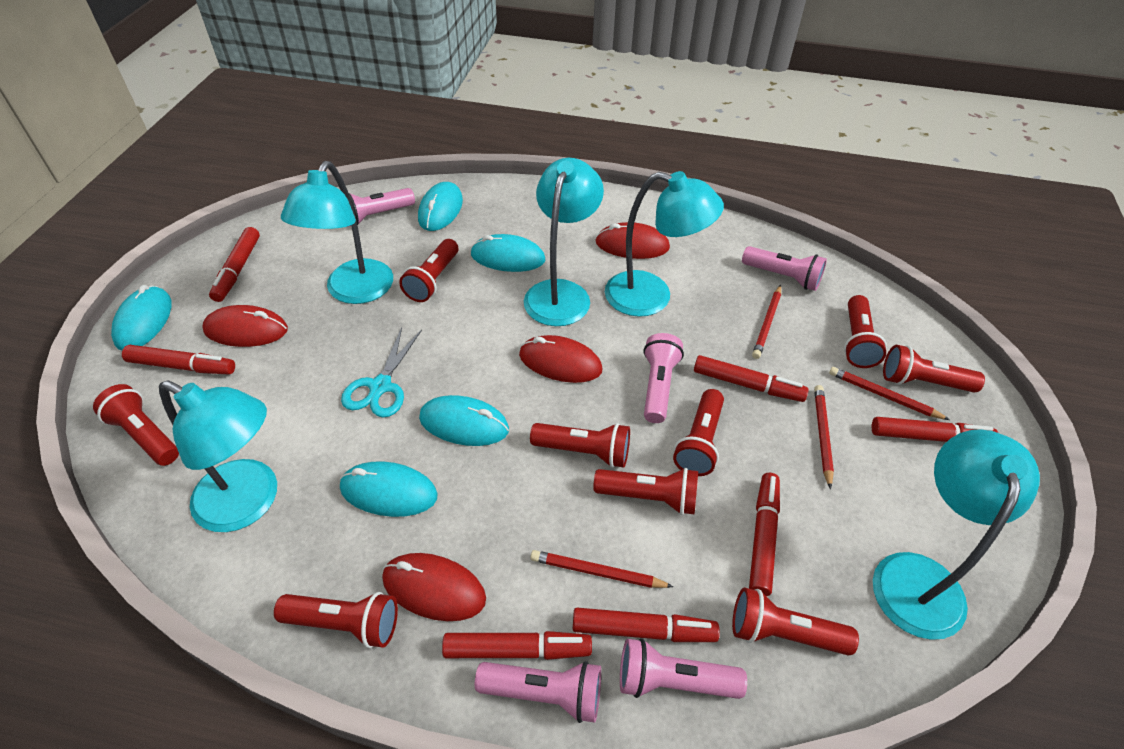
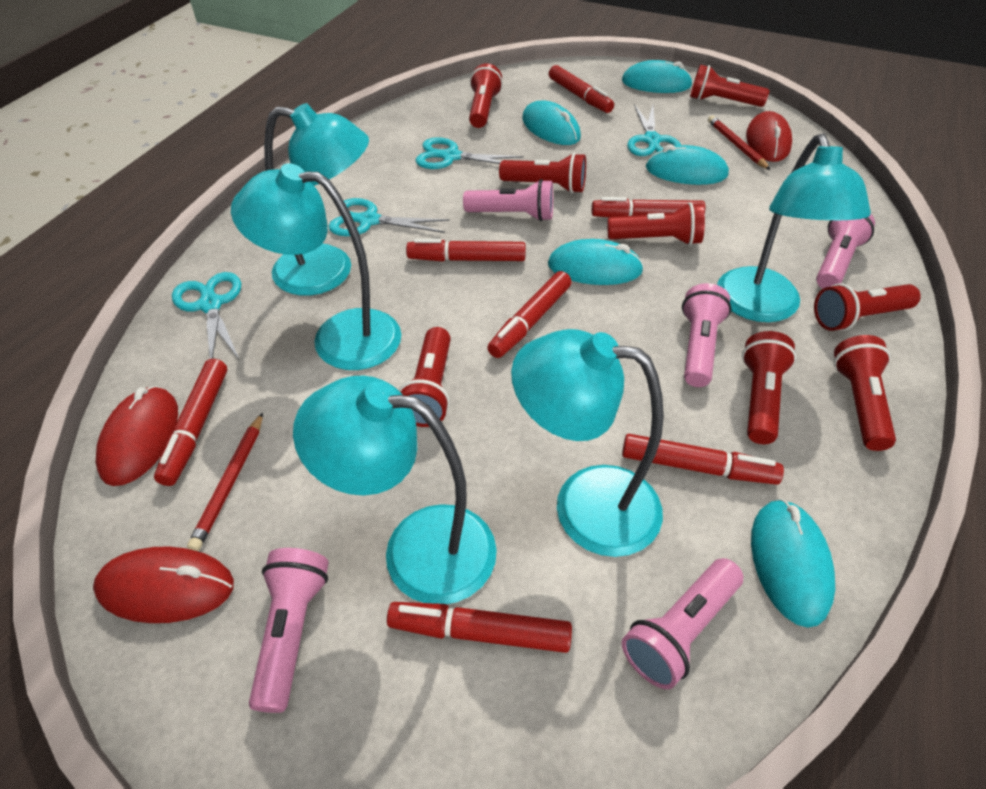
red flashlight: [93,384,179,466] [274,592,398,648] [399,239,458,302] [530,423,630,468] [593,468,698,515] [673,389,724,476] [732,587,859,655] [844,295,887,368] [883,345,985,393] = 9 -> [399,327,451,427] [469,63,503,128] [499,153,586,193] [607,202,705,245] [690,64,770,107] [742,331,796,444] [814,283,921,331] [834,335,896,451] = 8
red mouse: [202,305,288,347] [382,553,486,621] [519,335,602,383] [595,222,670,259] = 4 -> [93,546,234,623] [95,386,178,486] [746,111,792,162] = 3
red pencil: [530,550,674,588] [752,285,781,359] [814,385,834,489] [829,367,950,420] = 4 -> [187,413,263,551] [708,115,770,170] = 2
turquoise scissors: [341,327,422,417] = 1 -> [172,272,241,361] [328,198,449,236] [415,137,524,169] [627,104,681,156] = 4

